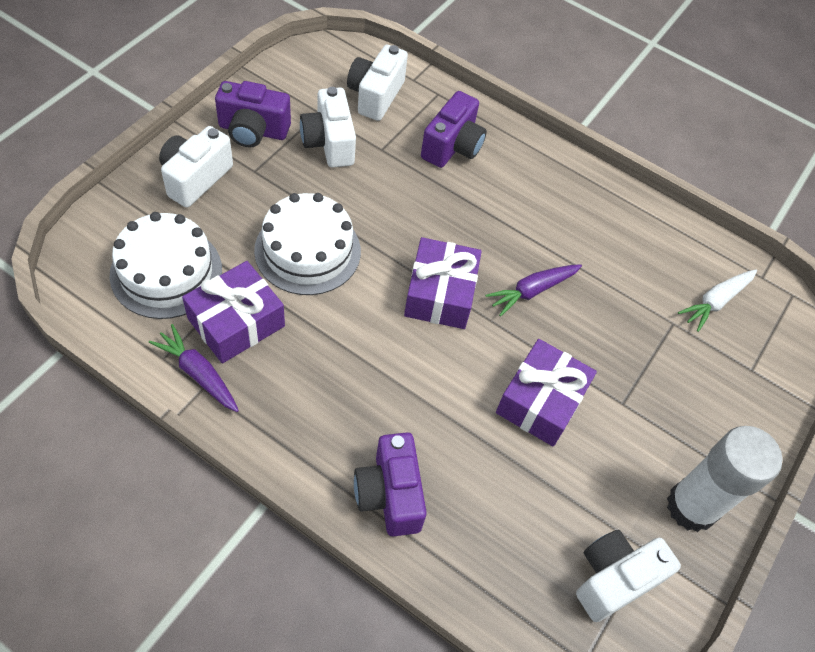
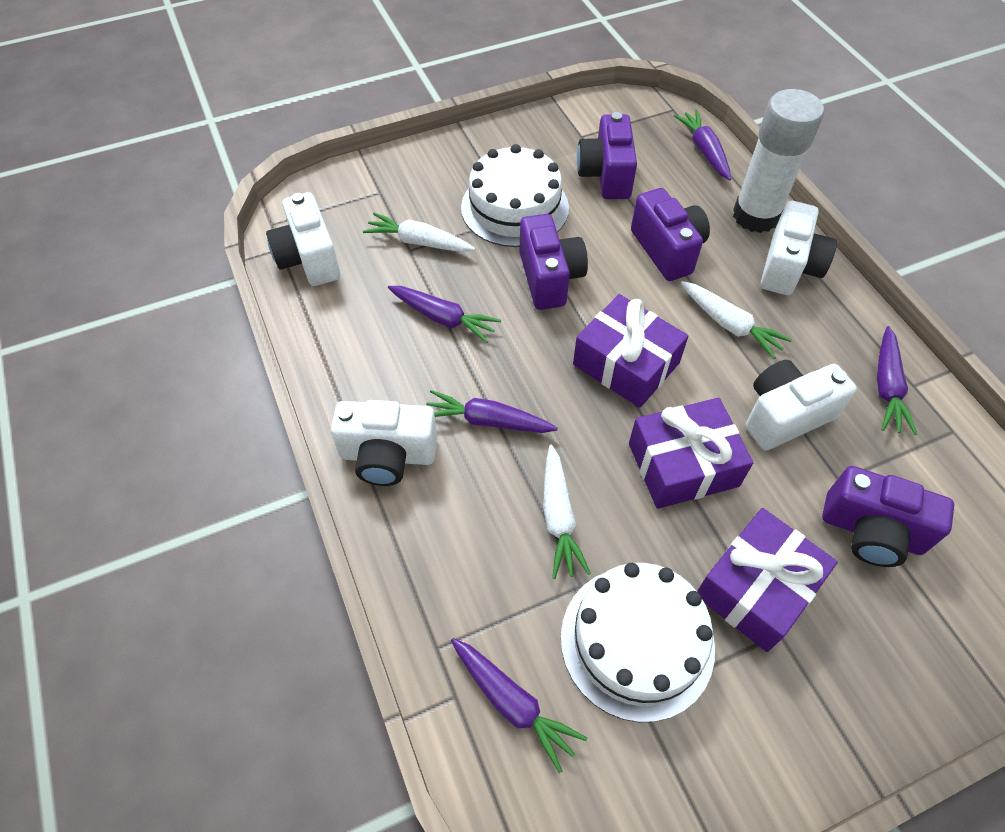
purple camera: [215,81,291,147] [354,432,427,536] [421,91,487,168] = 3 -> [520,214,588,310] [577,112,637,199] [631,188,710,281] [822,466,954,567] = 4
purple carrot: [149,324,239,412] [485,264,582,317] = 2 -> [388,286,501,343] [426,390,558,433] [451,638,587,773] [674,110,731,180] [877,326,917,435] = 5
white carrot: [678,269,757,332] = 1 -> [363,213,476,252] [543,445,591,579] [681,281,792,359] = 3

